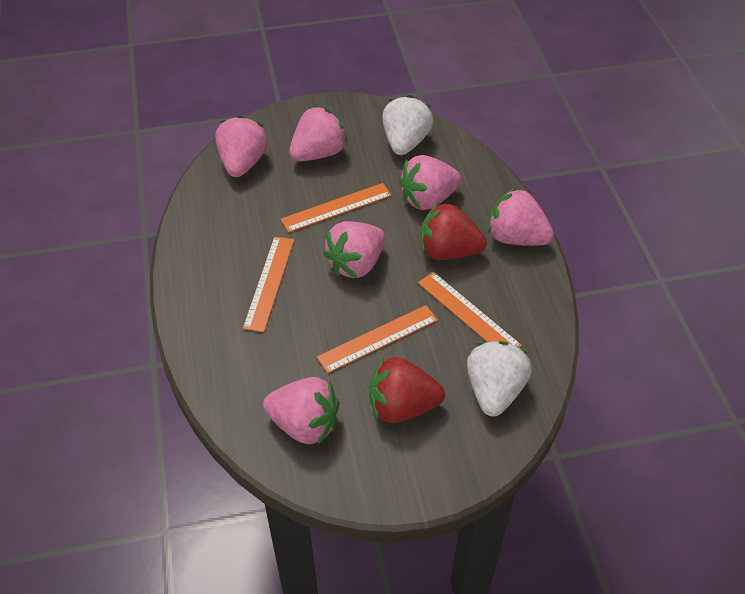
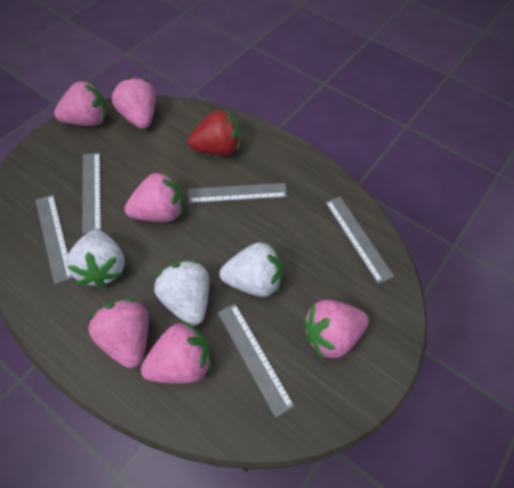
grey ruler: none = 0 -> [35,195,74,284] [82,153,101,234] [188,183,287,203] [218,304,295,418] [325,197,394,284] = 5
orange ruler: [243,236,294,332] [281,183,392,233] [317,305,438,373] [418,272,522,347] = 4 -> none = 0
red strawberry: [369,357,445,423] [421,202,487,260] = 2 -> [188,110,240,156] = 1
white strawberry: [382,95,433,155] [467,341,532,417] = 2 -> [66,230,125,288] [154,260,209,326] [219,242,283,297] = 3

